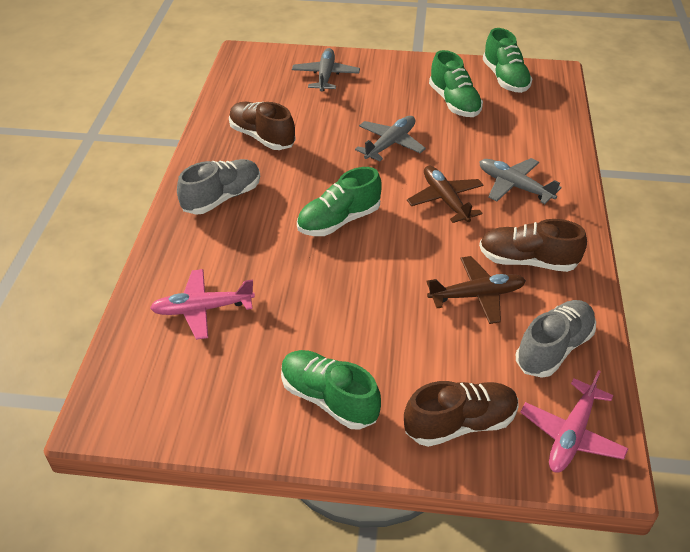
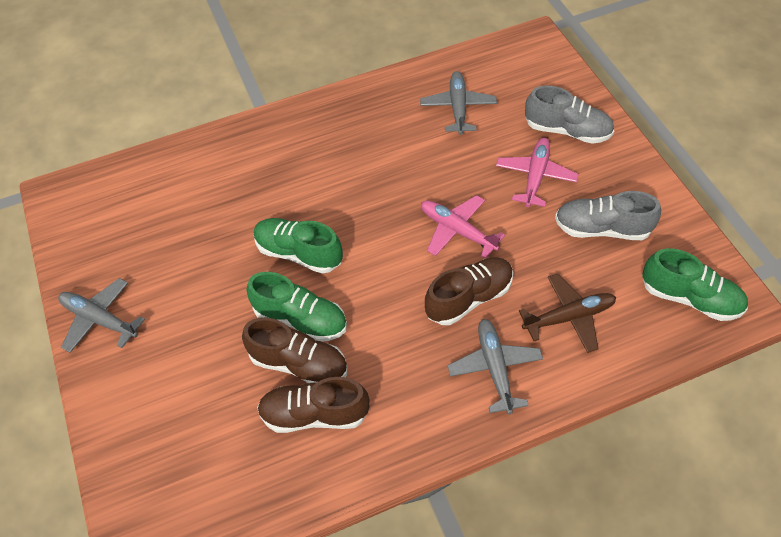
brown plane: [407,166,484,223] [426,256,526,324] = 2 -> [519,274,616,353] = 1
green shoe: [281,350,381,429] [297,167,381,236] [429,50,483,117] [483,28,533,93] = 4 -> [247,272,347,342] [254,218,343,274] [642,248,748,321] = 3

